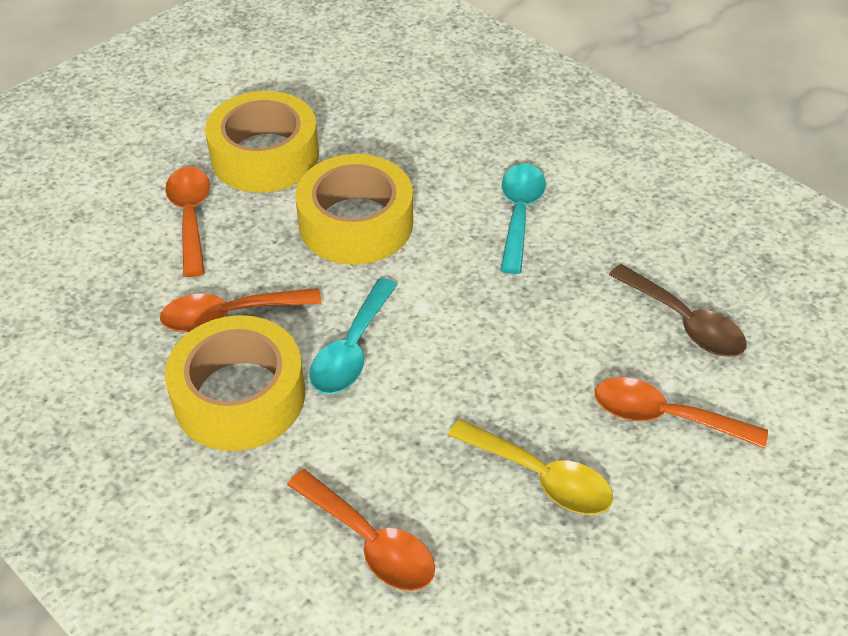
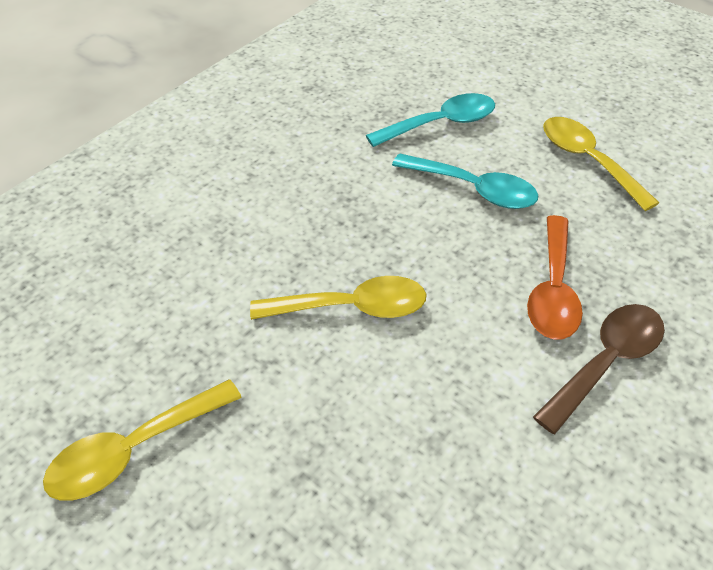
orange spoon: [160,288,322,332] [165,167,210,277] [287,469,435,591] [595,377,768,449] = 4 -> [527,215,583,339] = 1
yellow spoon: [448,419,613,515] = 1 -> [43,379,242,501] [250,276,427,320] [543,117,659,211] = 3
yellow tape: [165,315,305,451] [205,91,319,193] [295,154,413,265] = 3 -> none = 0

